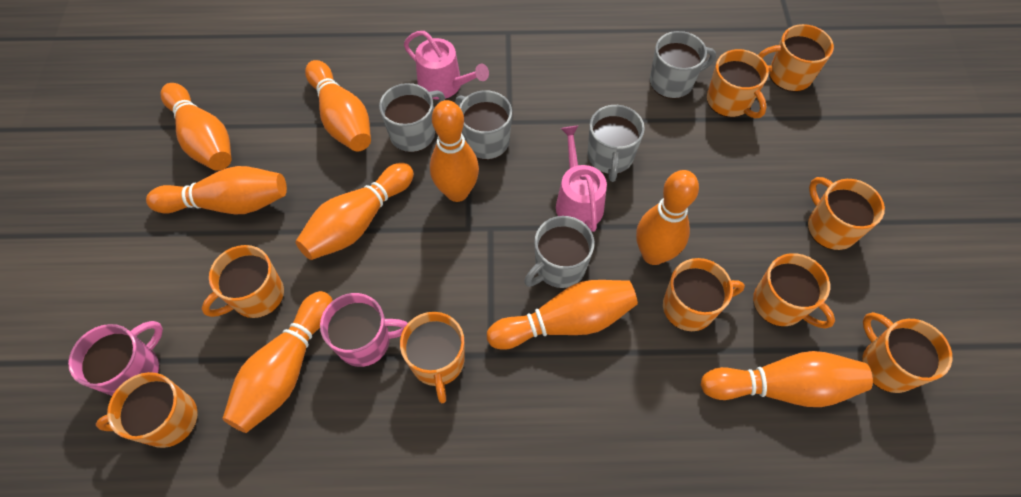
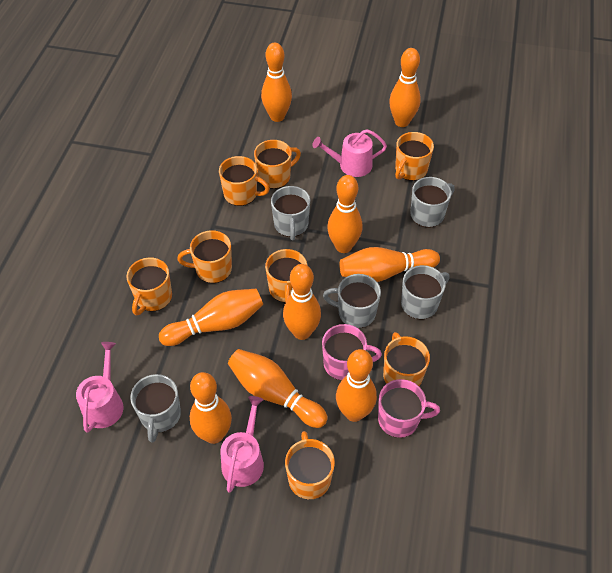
orange mug: [96,372,198,448] [202,245,284,318] [400,312,465,403] [663,258,745,331] [707,49,769,118] [753,253,835,328] [759,24,834,92] [808,177,885,250] [862,312,952,393] = 9 -> [126,257,172,315] [177,230,232,283] [219,156,270,206] [254,140,301,189] [265,249,307,303] [285,431,335,499] [383,332,430,386] [395,132,434,181] = 8
pink watering can: [404,31,489,99] [556,126,607,232] = 2 -> [76,342,124,433] [220,396,264,493] [312,129,387,177] = 3

